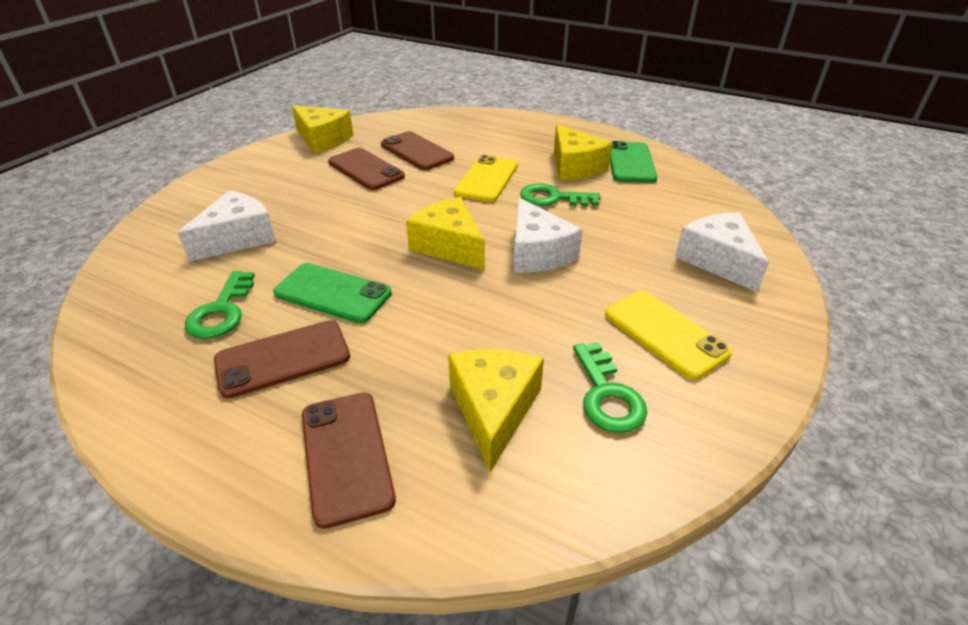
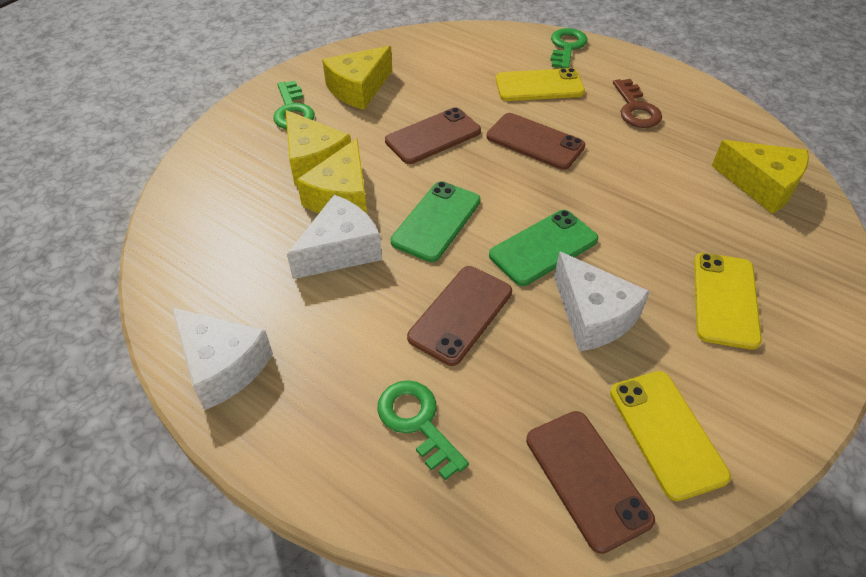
brown key: none = 0 -> [613,79,662,128] = 1
yellow phone: [454,155,518,202] [605,291,732,379] = 2 -> [496,68,585,101] [610,371,731,501] [694,253,762,350] = 3

